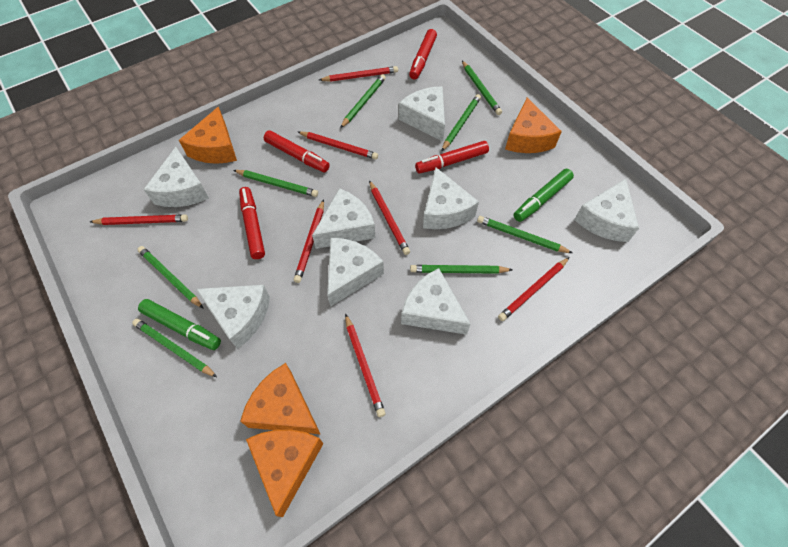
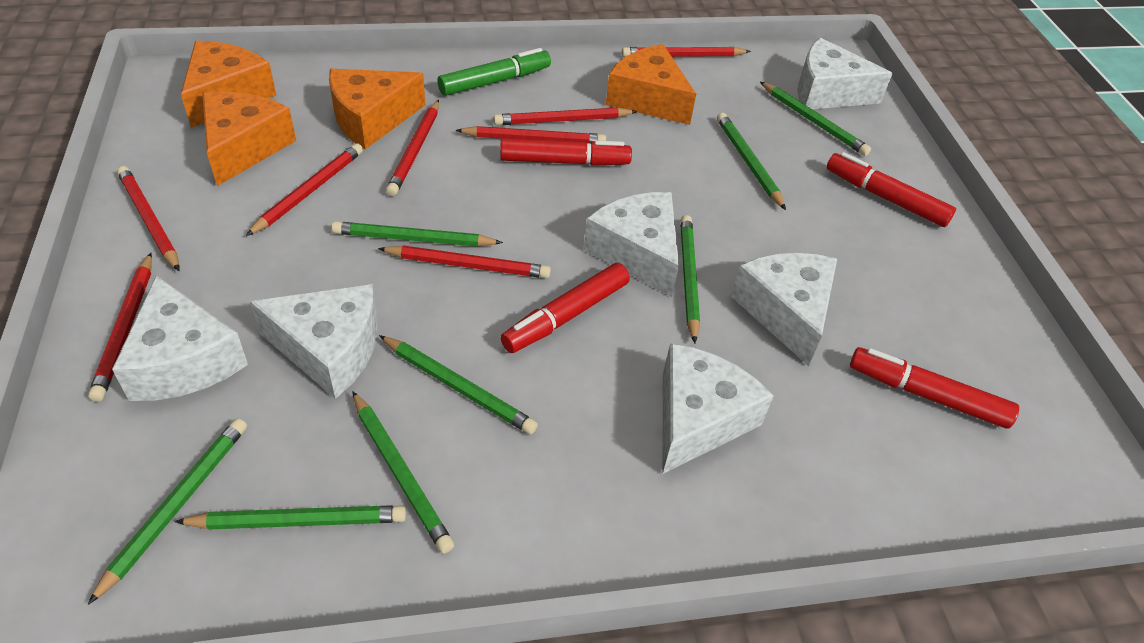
green marker: [138,299,221,350] [513,169,574,222] = 2 -> [437,48,551,96] = 1
red pencil: [90,215,188,225] [294,199,324,283] [298,131,378,159] [319,66,398,82] [345,313,386,417] [369,180,410,255] [498,257,569,321] = 7 -> [88,253,152,402] [117,166,179,271] [246,143,363,236] [378,246,551,278] [386,100,439,196] [455,126,606,143] [493,107,637,125] [622,47,751,57] = 8
white cheese: [143,147,209,207] [196,285,270,349] [312,188,375,249] [327,238,384,307] [399,86,445,142] [401,268,471,335] [423,167,479,229] [574,179,639,242] = 8 -> [112,275,248,401] [250,284,378,399] [583,192,679,297] [663,343,774,474] [731,253,837,366] [798,38,893,109] = 6

